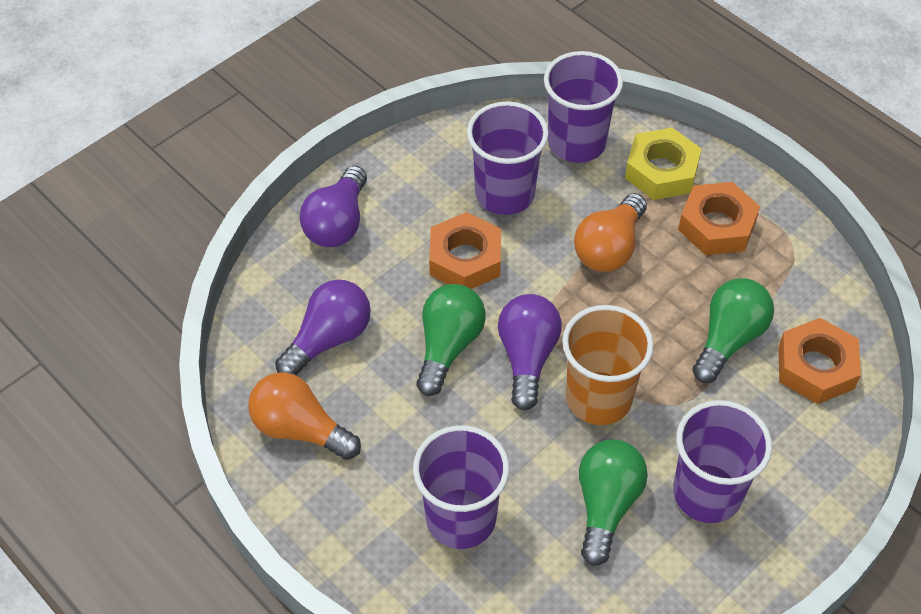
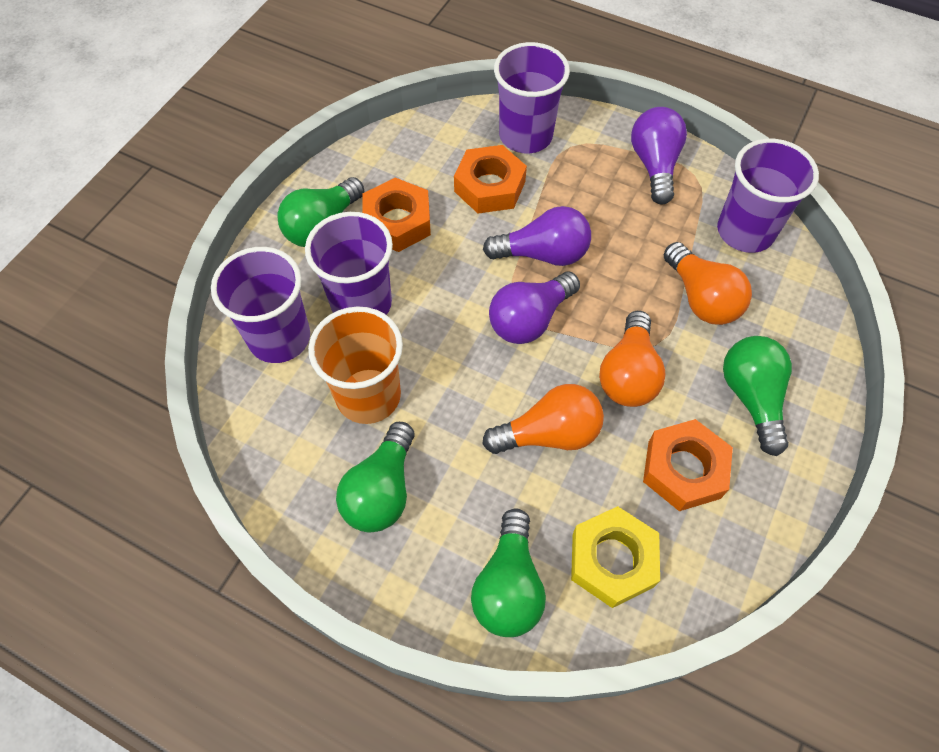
green light bulb: [416,284,486,396] [579,439,648,566] [692,278,774,383] = 3 -> [277,177,364,247] [336,422,415,532] [471,509,546,637] [723,336,792,456] = 4
orange light bulb: [248,372,361,460] [574,193,647,272] = 2 -> [483,384,604,454] [599,311,666,407] [664,242,752,325] = 3

